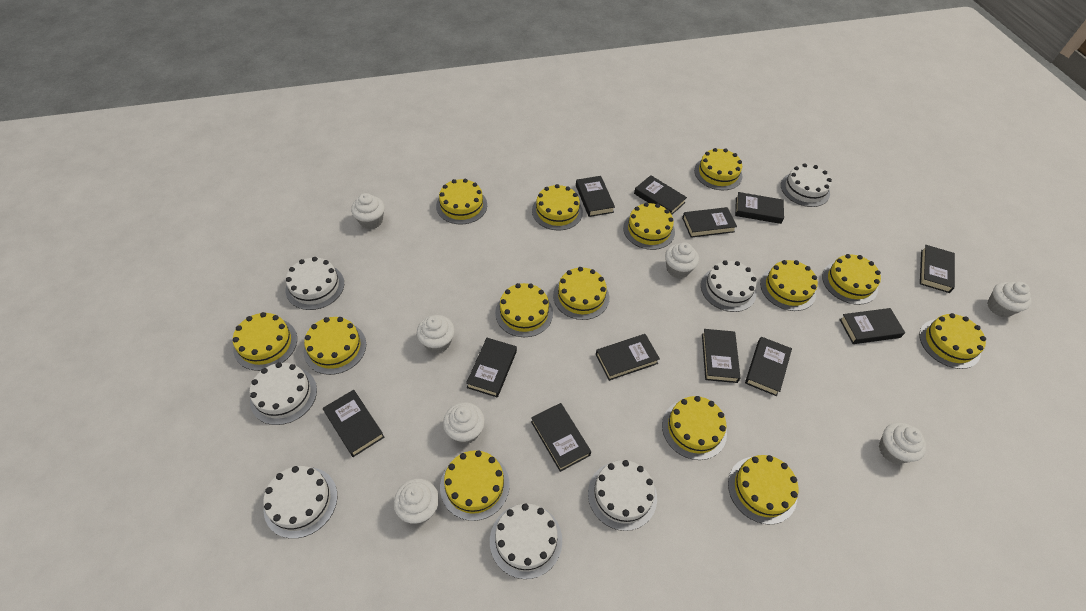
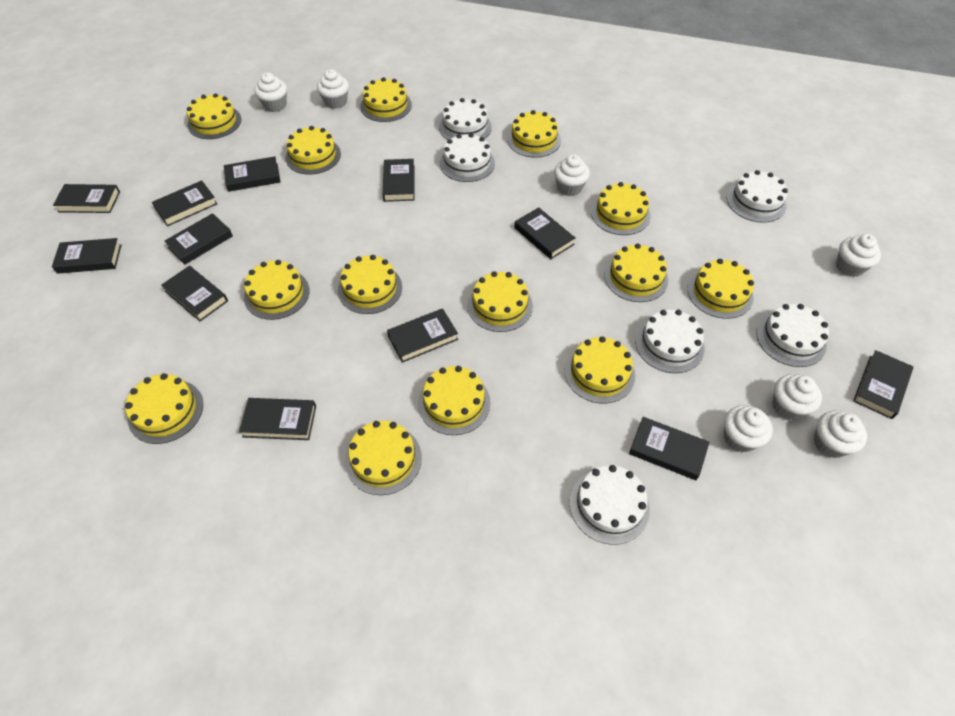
white cake: [249,362,317,425] [263,466,337,539] [286,257,344,310] [490,503,562,579] [588,460,657,531] [701,260,757,312] [781,163,832,207] = 7 -> [439,98,492,140] [440,133,495,182] [570,465,650,545] [635,310,704,373] [727,170,788,223] [756,304,829,367] = 6

